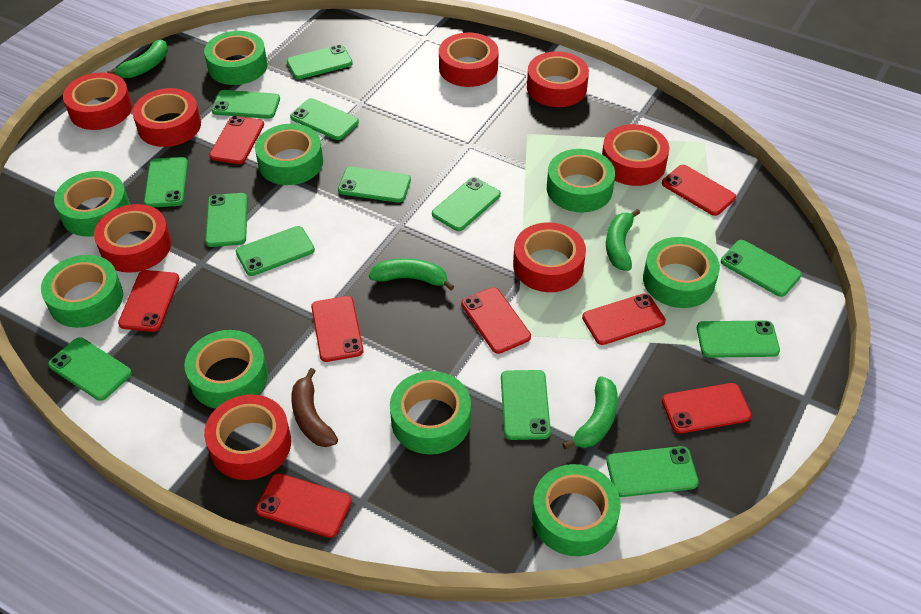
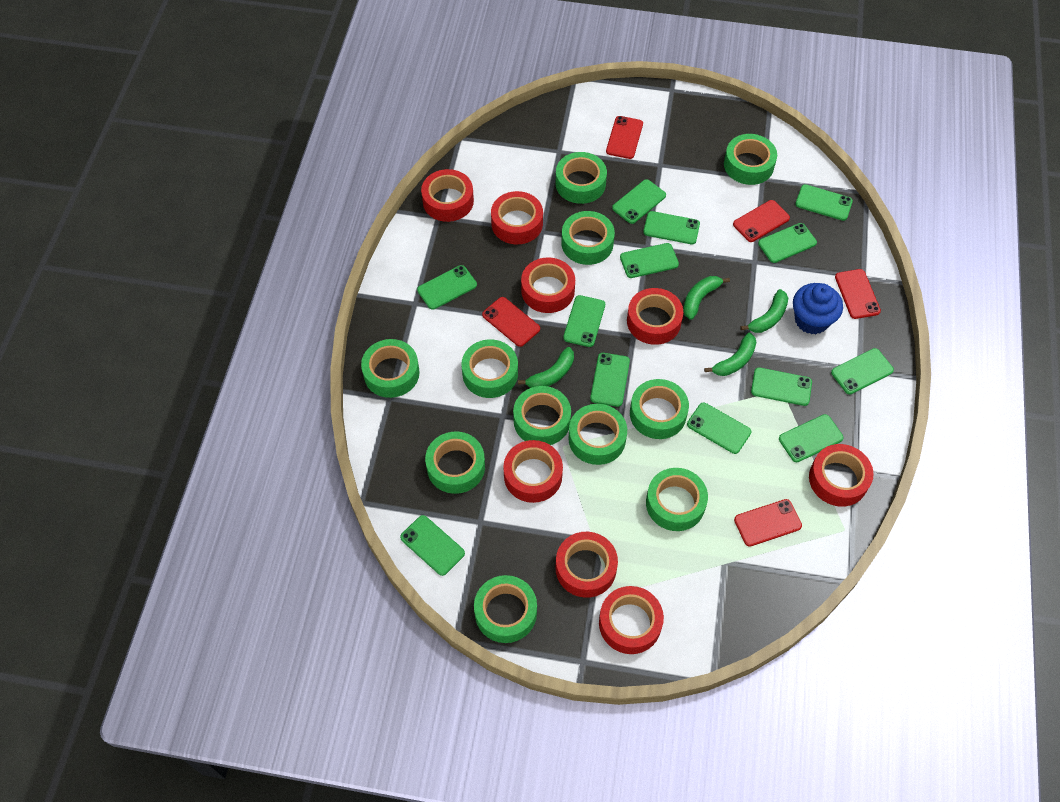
blue cupcake: none = 0 -> [793,283,843,334] = 1
brown banana: [291,368,338,447] = 1 -> none = 0
green tape: [41,255,123,328] [54,171,130,237] [184,330,268,409] [204,31,268,85] [255,124,323,185] [390,371,471,454] [532,464,621,556] [547,149,615,212] [643,237,720,308] = 9 -> [361,339,420,398] [425,431,485,494] [461,339,518,398] [474,575,537,643] [513,386,571,445] [556,152,607,204] [561,211,615,265] [568,404,627,465] [630,379,689,439] [646,468,708,531] [724,134,777,185] = 11
red phone: [118,270,179,332] [209,115,264,164] [256,473,352,538] [311,296,363,362] [461,287,531,354] [582,293,666,345] [662,165,736,216] [662,383,752,434] = 8 -> [482,297,540,347] [606,116,643,159] [733,200,790,242] [734,499,802,547] [835,269,881,319] = 5

